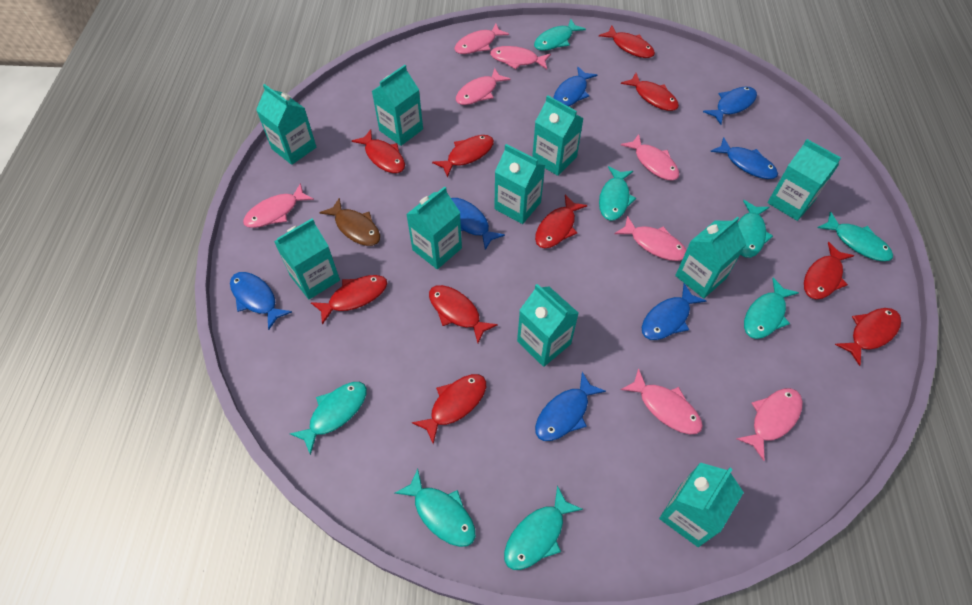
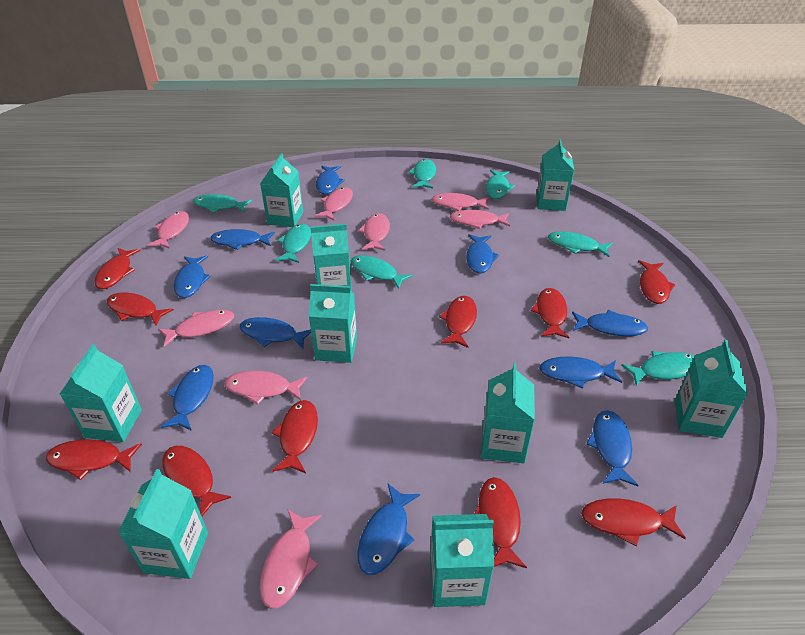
blue fish: [230,272,292,330] [451,198,505,250] [535,372,606,441] [554,67,597,107] [642,283,706,340] [703,87,757,125] [710,137,778,179] = 7 -> [161,365,214,431] [174,255,211,298] [210,229,275,250] [240,317,311,348] [316,166,345,194] [357,484,420,575] [466,234,499,274] [539,356,622,389] [572,310,648,336] [586,410,638,486] = 10
brown fish: [319,198,380,246] = 1 -> none = 0
turquoise carton: [256,84,316,165] [274,218,340,299] [372,65,423,146] [406,186,462,269] [494,144,545,224] [517,284,579,367] [532,95,584,176] [659,463,744,547] [675,216,746,299] [767,139,841,221] = 10 -> [60,344,142,442] [118,469,208,579] [260,153,303,227] [309,284,357,363] [310,224,352,292] [430,514,494,607] [481,363,535,463] [536,139,574,211] [675,340,748,438] = 9
turquoise fish: [290,382,367,455] [395,469,476,547] [504,486,583,570] [534,19,586,51] [599,166,636,220] [738,200,773,258] [744,278,799,339] [817,212,893,261] = 8 -> [193,194,252,213] [275,224,311,263] [351,255,413,289] [408,159,436,189] [486,169,515,199] [548,231,613,257] [621,351,694,386] = 7

